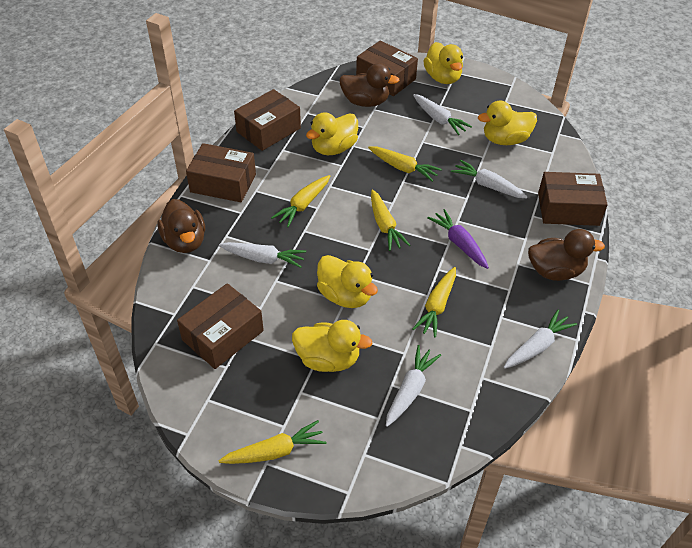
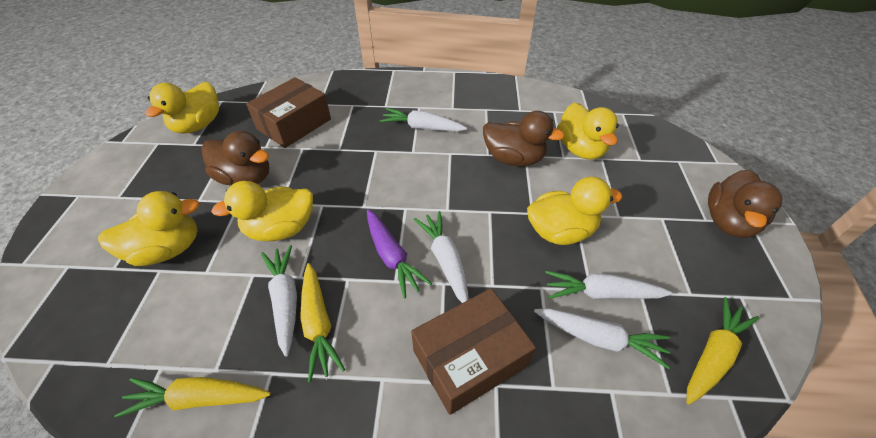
brown box: [177,283,264,369] [186,143,256,202] [234,89,301,151] [356,41,418,96] [538,172,608,226] = 5 -> [246,77,331,148] [411,288,536,415] = 2
yellow carrot: [219,420,326,464] [271,175,330,227] [368,146,442,182] [371,190,410,251] [413,267,456,338] = 5 -> [114,377,271,418] [300,263,345,383] [686,297,759,405] = 3

